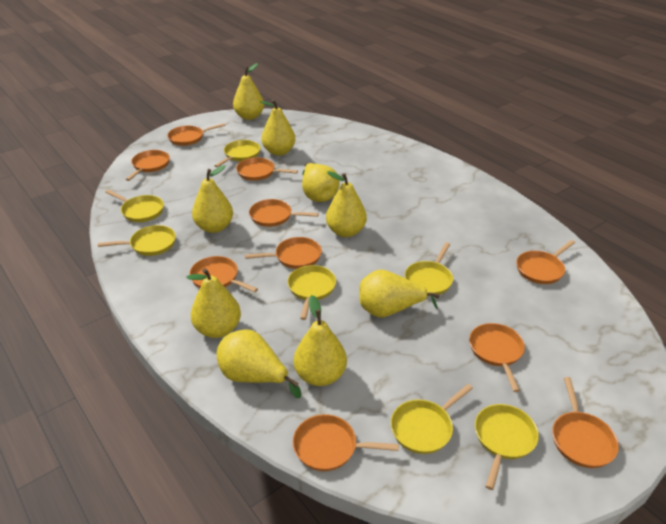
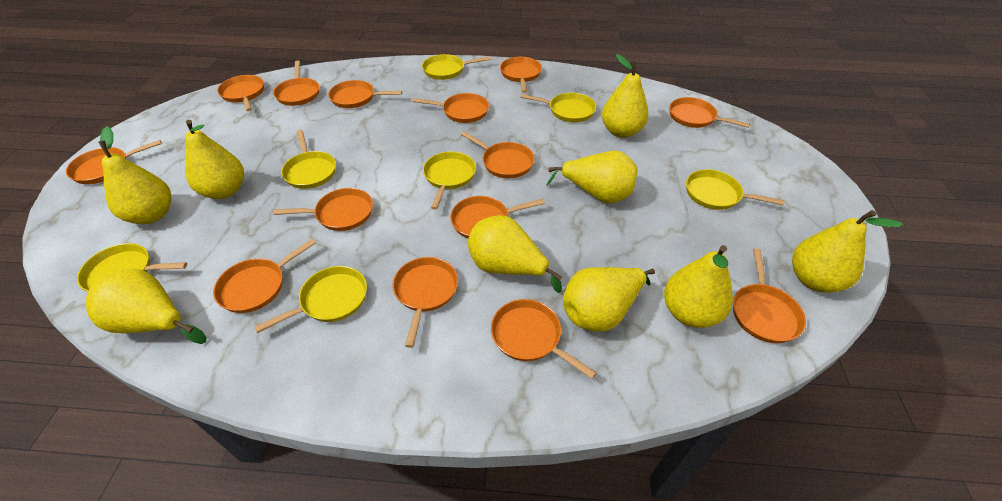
orange pan: [126,150,170,181] [167,123,225,146] [189,256,258,292] [236,157,298,181] [245,237,322,269] [249,199,319,227] [293,414,399,471] [469,323,525,392] [516,240,575,284] [552,377,619,468] = 10 -> [66,140,162,184] [213,239,316,313] [217,75,264,111] [273,60,319,106] [273,188,373,231] [328,80,402,108] [392,257,458,348] [412,93,489,123] [450,196,545,238] [461,131,534,178] [491,299,597,379] [500,57,542,93] [669,97,750,128] [733,248,806,343] = 14

